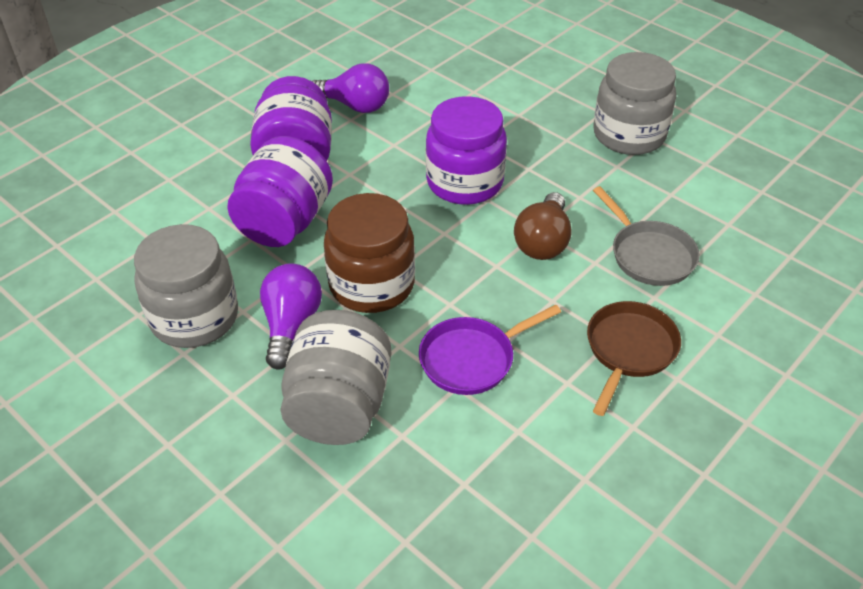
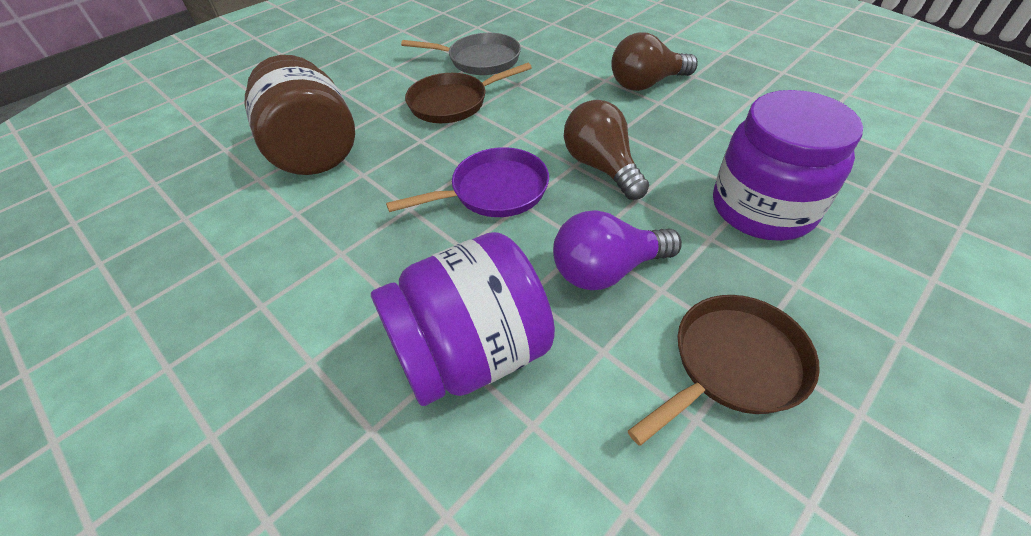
brown light bulb: [514,192,572,260] = 1 -> [564,100,649,200] [611,32,698,91] = 2
brown pan: [587,301,681,416] = 1 -> [405,63,532,123] [628,295,820,446] = 2
grey jar: [134,224,238,348] [280,310,391,445] [594,52,676,155] = 3 -> none = 0
purple jar: [227,136,333,247] [250,76,332,161] [426,96,507,205] = 3 -> [371,232,555,406] [713,90,863,241] = 2
purple light bulb: [260,263,322,369] [312,63,389,113] = 2 -> [553,210,682,290] = 1

